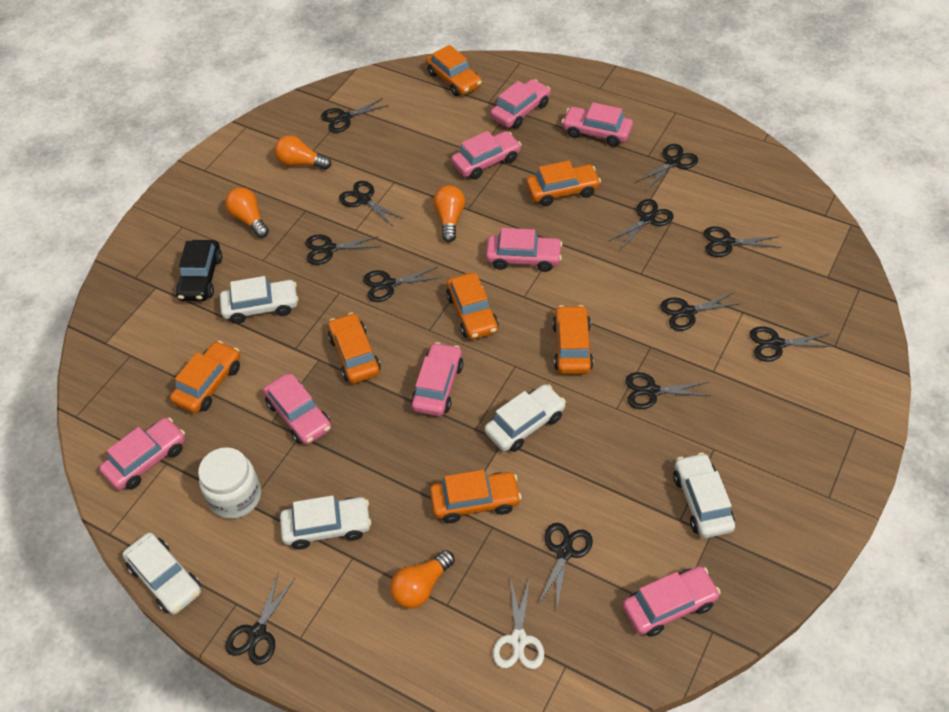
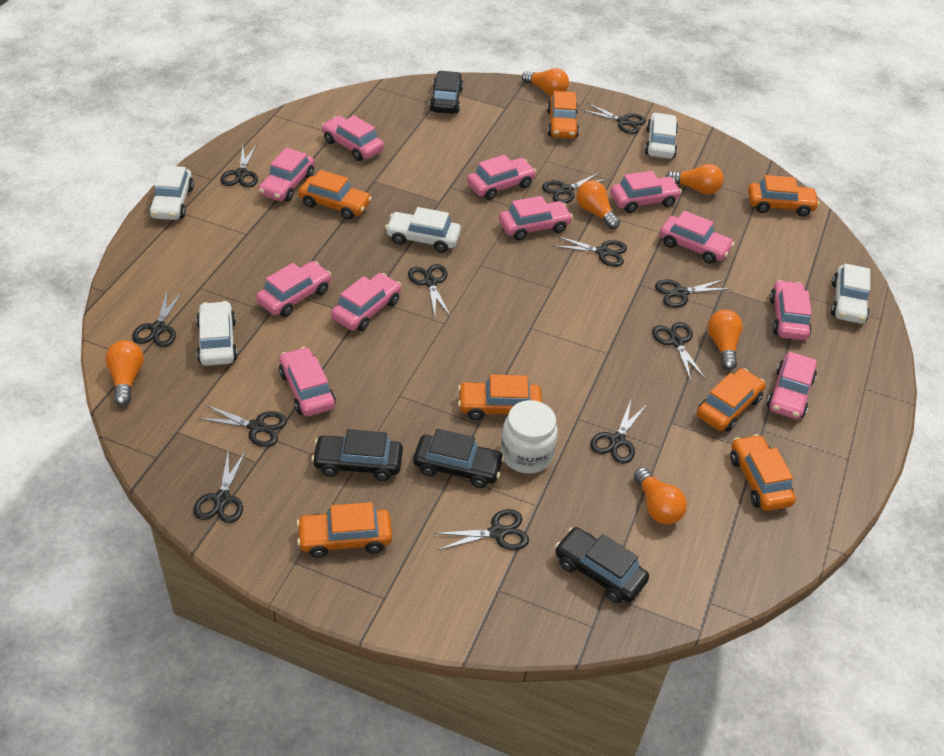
black car: [176,240,222,301] = 1 -> [311,429,403,481] [413,429,505,488] [429,71,463,114] [555,527,649,603] = 4
orange light bulb: [225,187,269,238] [274,135,331,170] [390,550,455,608] [433,185,465,242] = 4 -> [105,340,144,406] [522,68,569,96] [576,180,620,229] [634,467,687,525] [665,164,724,194] [708,310,743,370] = 6
pink car: [99,417,185,490] [263,374,331,445] [411,342,463,416] [451,131,521,179] [486,228,563,272] [490,79,550,129] [561,102,633,147] [623,566,721,637] = 8 -> [256,261,332,317] [258,147,314,202] [279,347,336,416] [321,115,384,161] [331,273,401,331] [467,155,536,200] [499,196,573,240] [610,171,682,213] [659,211,734,264] [767,352,817,419] [769,280,812,340] = 11
white scissors: [493,578,544,669] = 1 -> none = 0

